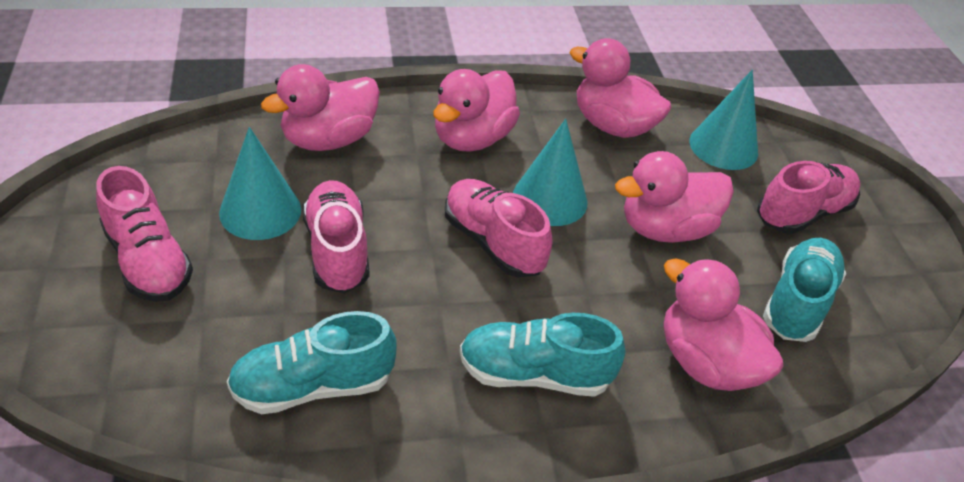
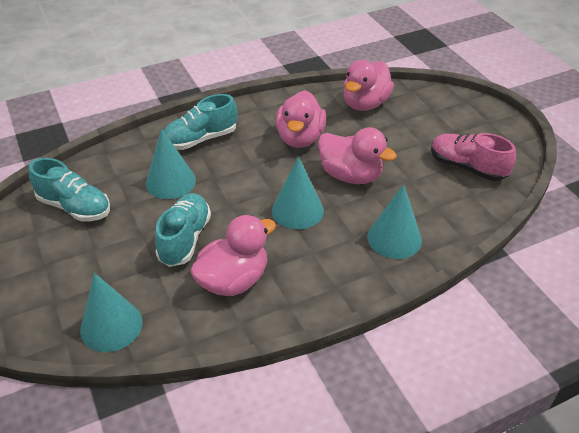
pink duck: [261,64,380,151] [433,69,520,152] [569,38,671,138] [615,151,734,243] [664,258,784,391] = 5 -> [190,215,276,296] [275,90,326,148] [318,127,397,184] [343,60,394,111] = 4
pink shoe: [96,166,193,302] [302,180,369,293] [445,179,552,278] [757,161,861,234] = 4 -> [431,133,516,181] = 1
turquoise cone: [219,127,301,240] [513,119,587,226] [689,70,758,170] = 3 -> [80,273,143,352] [146,128,196,199] [272,157,324,229] [368,184,422,259] = 4

